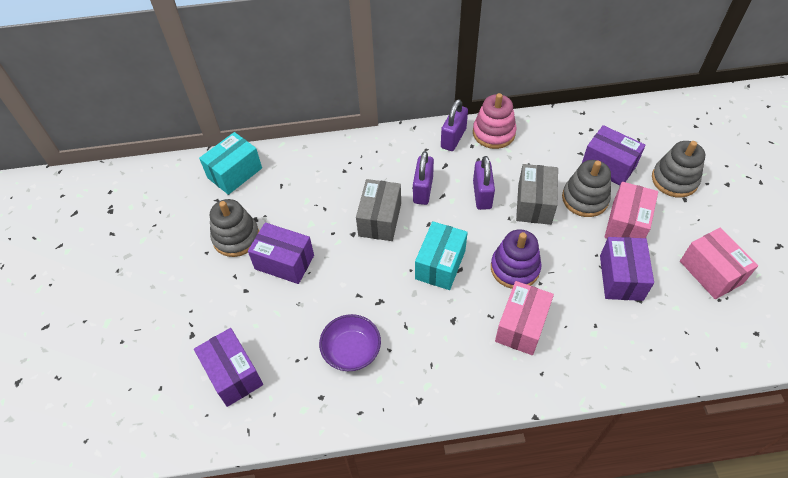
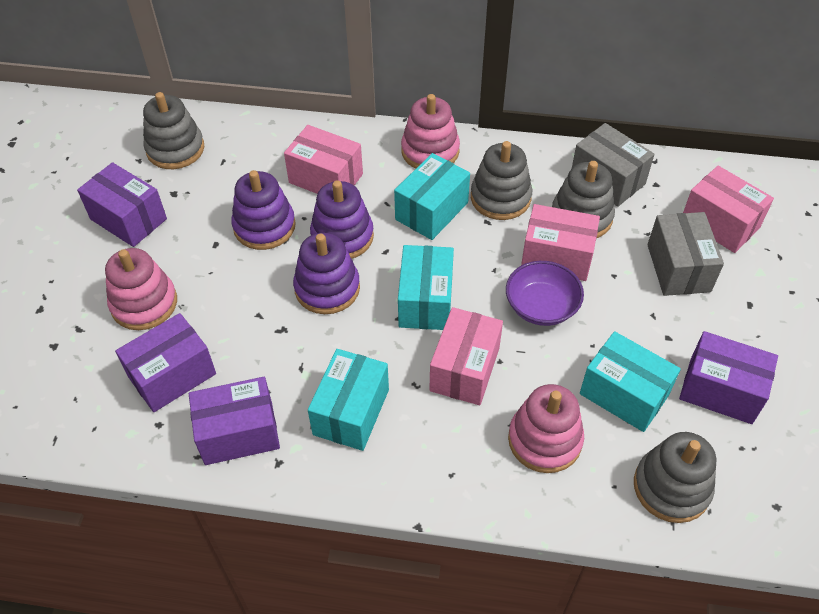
grey stacking toy: [210,199,259,257] [562,160,611,217] [652,141,705,198] = 3 -> [143,92,204,169] [471,141,532,220] [552,161,615,238] [634,432,716,523] = 4
pink box: [495,281,554,355] [605,182,658,238] [680,228,758,299] = 3 -> [284,125,363,194] [429,307,503,405] [521,204,600,281] [683,166,774,253] = 4
pink stacking toy: [473,93,517,149] = 1 -> [105,248,177,330] [401,94,460,169] [508,384,584,473] = 3
purple padlock: [413,151,434,205] [441,99,468,151] [473,156,495,210] = 3 -> none = 0
purple stacking toy: [491,229,542,289] = 1 -> [231,170,296,250] [293,233,360,314] [310,180,374,259] = 3
turquoise box: [199,132,262,195] [415,221,468,290] = 2 -> [308,349,389,451] [394,153,470,240] [398,245,454,330] [580,331,681,432] = 4

